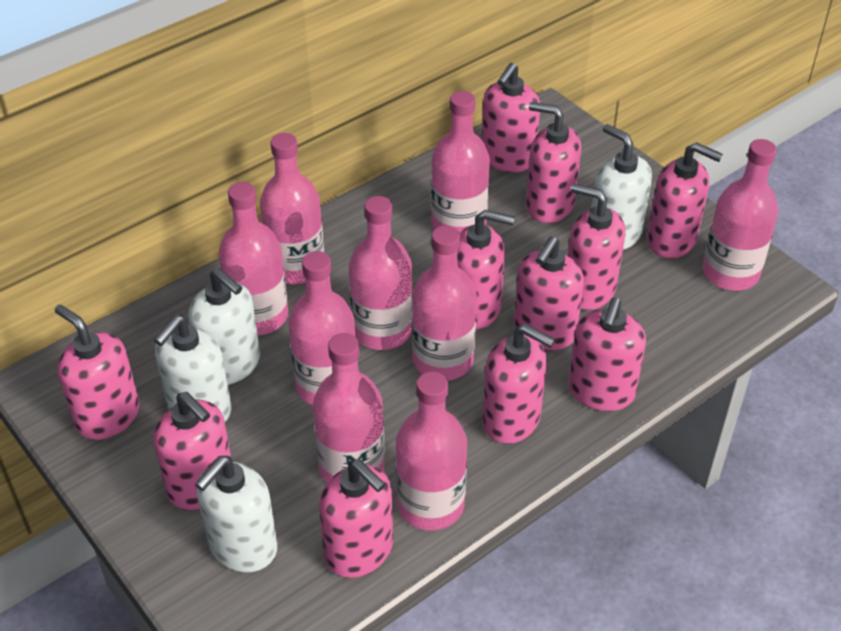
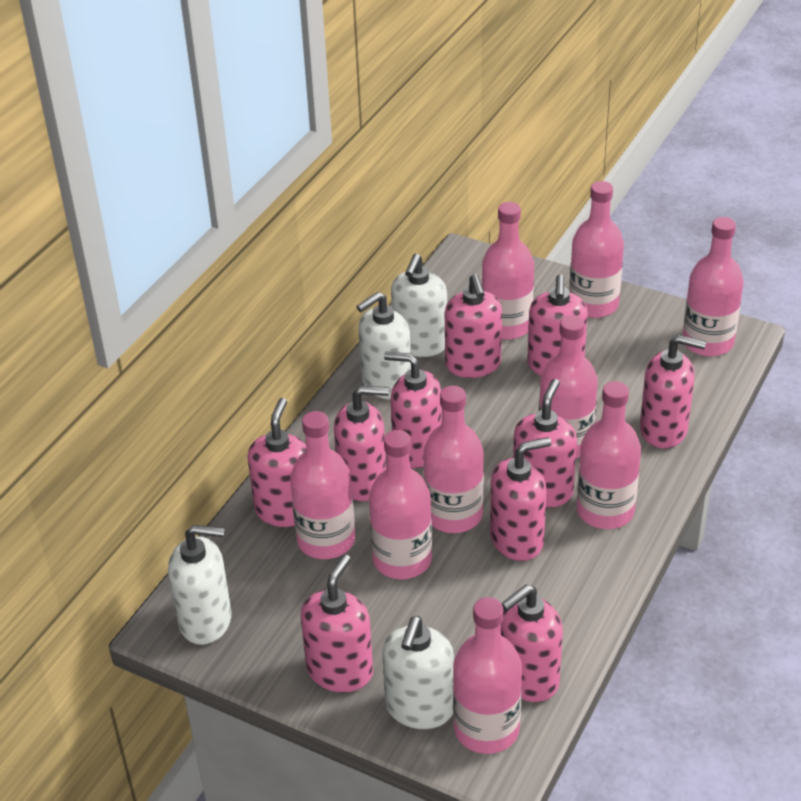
pink soap dispenser: [55,305,139,440] [153,392,231,510] [319,459,393,578] [457,210,515,330] [482,63,540,172] [482,324,555,444] [514,236,584,350] [526,102,581,223] [568,183,625,310] [568,297,646,411] [647,142,723,258] = 11 -> [247,398,306,527] [301,554,373,693] [334,386,389,501] [384,352,442,468] [445,274,502,378] [490,437,551,561] [501,584,563,702] [513,379,577,508] [527,274,588,376] [640,335,706,448] = 10

